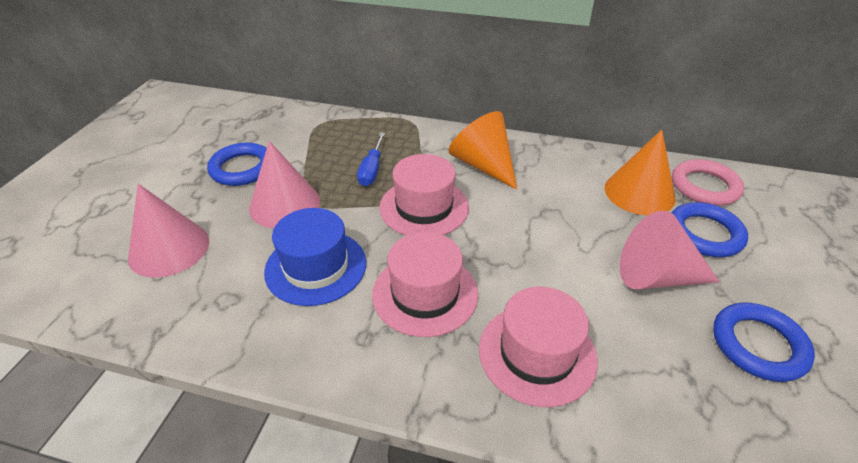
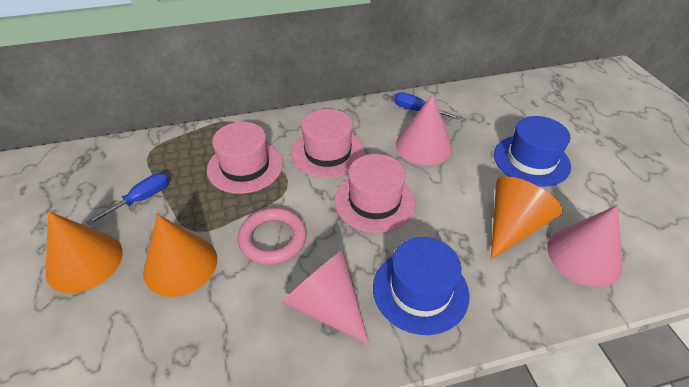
blue hat: [264,208,366,306] = 1 -> [373,237,469,335] [494,116,571,187] = 2
blue ring: [207,143,267,186] [671,202,748,257] [713,302,815,382] = 3 -> none = 0
blue screwdriver: [357,132,385,186] = 1 -> [86,173,169,225] [394,92,461,120] = 2
orange cone: [449,111,517,190] [605,130,676,215] = 2 -> [46,211,123,293] [143,214,217,297] [491,176,563,259] = 3

